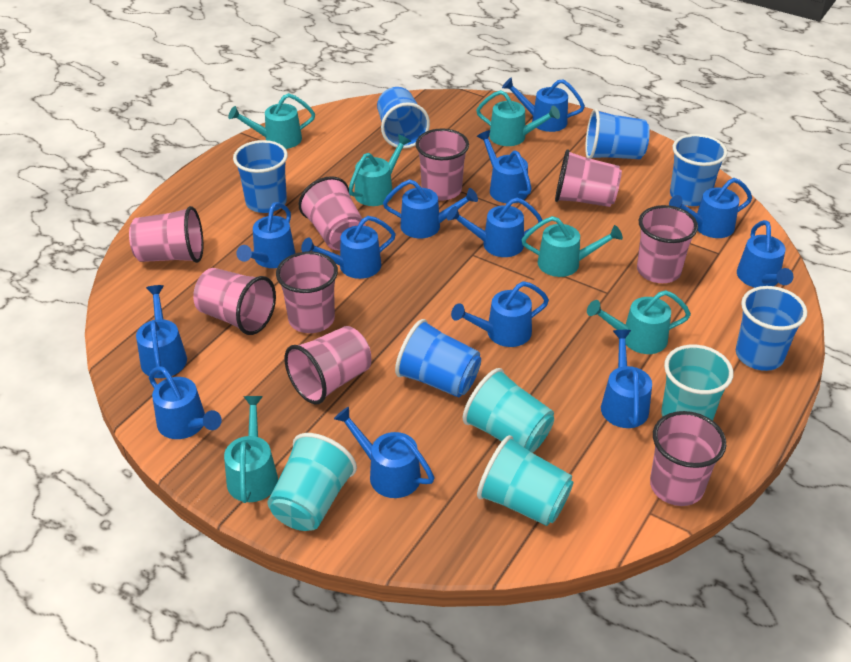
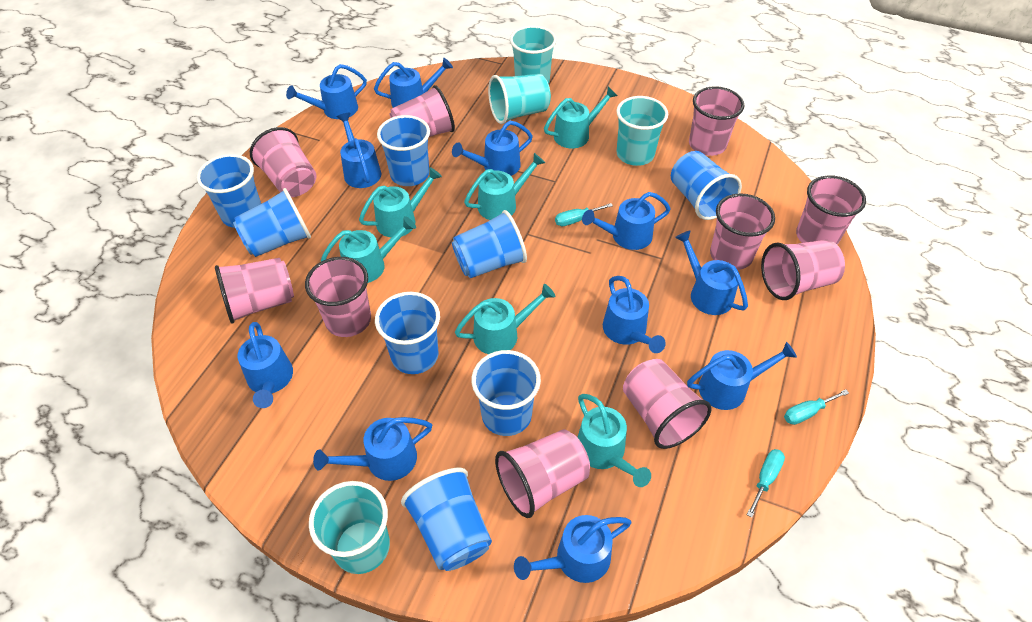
blue cup: [233,140,288,213] [377,87,430,149] [395,319,481,398] [585,109,650,159] [670,134,727,206] [736,286,807,371] = 6 -> [197,154,261,228] [233,188,311,257] [375,292,440,374] [377,115,430,186] [401,468,492,571] [452,210,527,278] [471,350,541,436] [671,151,742,220] = 8
blue watering can: [136,285,187,378] [149,366,222,439] [236,202,295,268] [301,216,396,279] [334,407,434,498] [383,179,478,238] [447,197,542,257] [451,281,549,347] [477,130,532,203] [502,78,585,132] [601,330,652,428] [669,178,752,238] [737,220,794,288] = 13 -> [238,322,293,408] [286,64,367,119] [313,417,432,481] [337,113,381,188] [374,58,453,108] [452,121,533,176] [514,515,631,583] [582,192,671,250] [603,276,666,353] [675,230,748,315] [687,342,797,410] = 11
pink cup: [129,206,203,263] [193,268,276,335] [276,251,338,333] [284,326,371,404] [299,176,366,250] [416,128,469,200] [555,149,622,207] [637,205,698,283] [650,411,726,506] = 9 -> [215,258,294,323] [250,127,316,197] [305,257,371,337] [390,85,455,137] [495,429,590,518] [623,359,712,449] [689,86,744,156] [710,193,775,270] [761,240,845,300] [796,175,866,245] = 10
turquoise screwdriver: none = 0 -> [555,203,613,226] [747,449,785,518] [784,389,849,425] = 3

